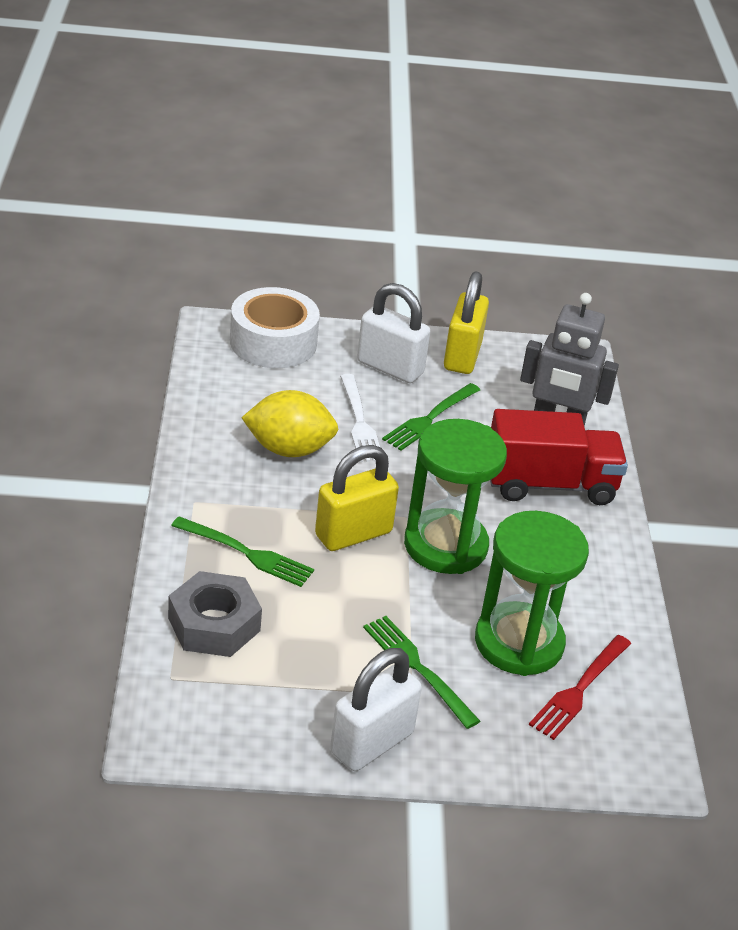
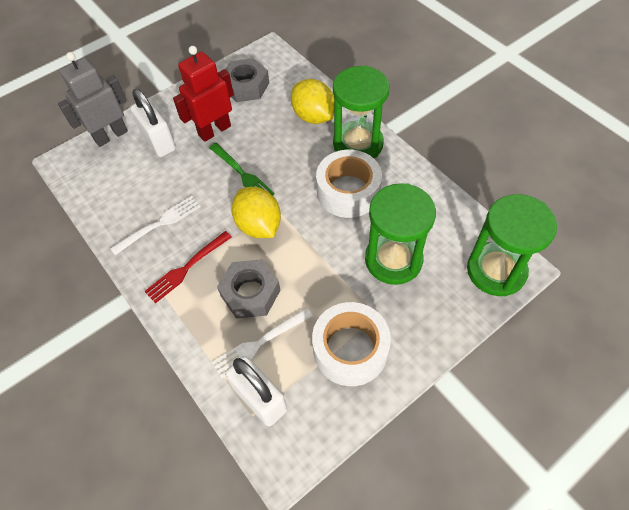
green fork: [171,516,314,587] [363,616,480,729] [382,383,480,451] = 3 -> [209,143,274,195] = 1
green hourglass: [404,419,507,574] [475,511,589,676] = 2 -> [333,66,390,158] [365,183,436,285] [467,194,557,296] = 3
grey nut: [168,571,262,657] = 1 -> [217,259,281,319] [225,58,269,102] = 2
red robot: none = 0 -> [173,46,234,142] = 1
red truck: [490,409,628,505] = 1 -> none = 0
white fork: [340,374,380,462] = 1 -> [110,196,201,255] [212,307,313,379] = 2
white tape: [230,287,320,368] = 1 -> [312,302,391,386] [316,150,382,218] = 2
yellow lemon: [242,390,338,457] = 1 -> [232,187,281,238] [291,79,334,124] = 2
yellow padlock: [315,445,399,551] [444,271,489,374] = 2 -> none = 0

